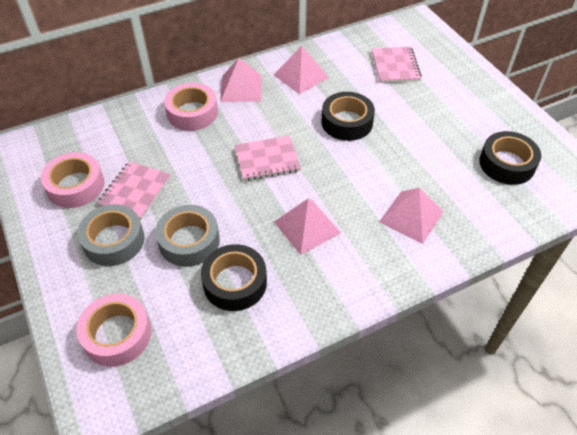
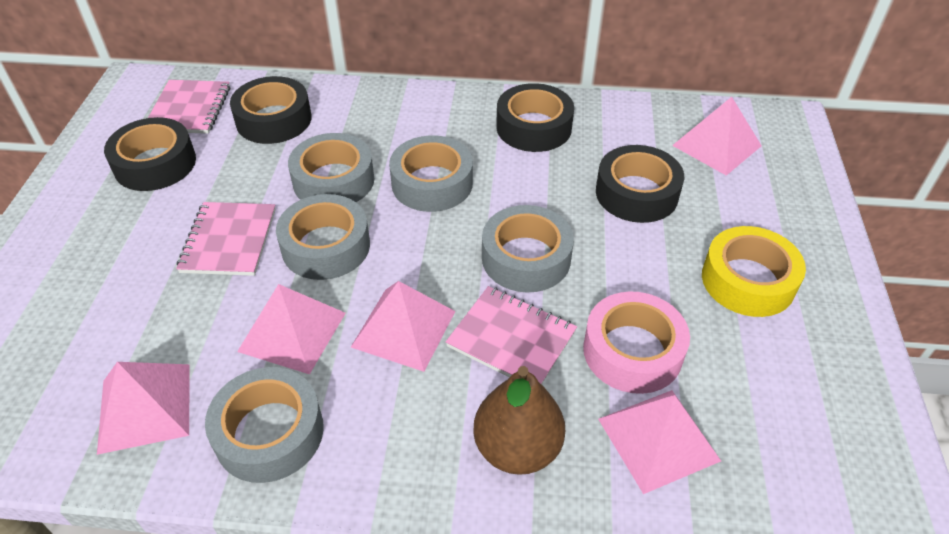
black tape: [201,244,267,311] [321,92,375,141] [479,131,541,185] = 3 -> [104,117,196,191] [230,76,312,144] [496,83,574,152] [596,145,684,223] = 4
brown pear: none = 0 -> [474,366,565,475] = 1
grey tape: [77,204,144,266] [155,205,220,267] = 2 -> [205,367,324,483] [276,194,370,280] [288,133,374,202] [389,135,473,212] [482,205,574,292] = 5
pink pyramid: [220,58,262,102] [274,46,329,95] [274,198,341,255] [379,188,444,244] = 4 -> [97,362,189,455] [237,284,346,374] [351,281,455,372] [598,390,721,494] [672,97,762,176] = 5
pink tape: [41,152,104,208] [76,294,151,367] [164,83,218,131] = 3 -> [583,292,690,394] = 1
yellow tape: none = 0 -> [702,226,806,317] = 1

